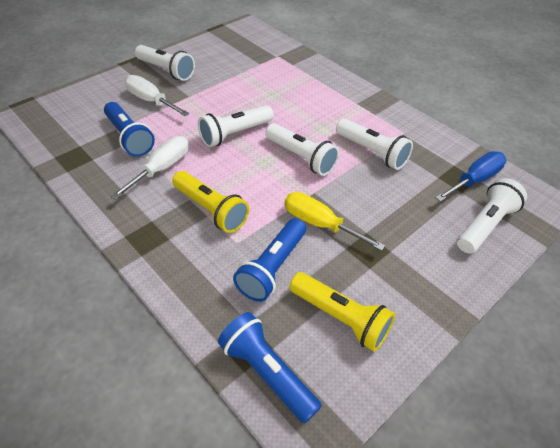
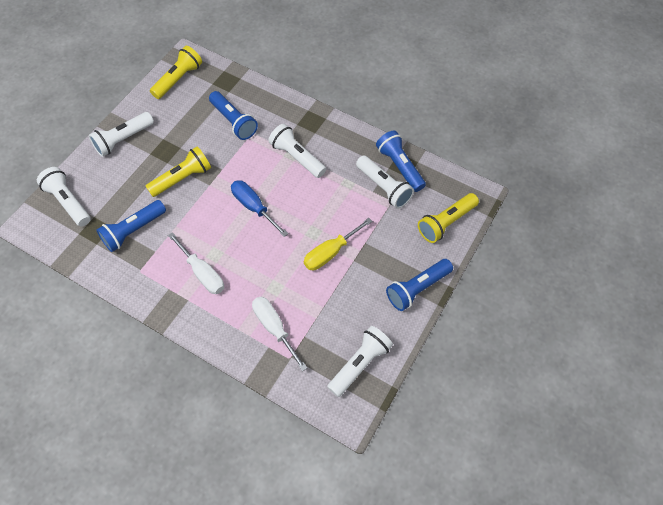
blue flashlight: [104,102,155,157] [218,312,322,424] [233,218,306,302] = 3 -> [96,200,166,252] [209,91,258,140] [376,130,426,192] [386,259,453,311] = 4
yellow flashlight: [172,171,249,233] [289,272,395,352] = 2 -> [146,146,211,197] [150,46,202,99] [418,193,479,243] = 3

